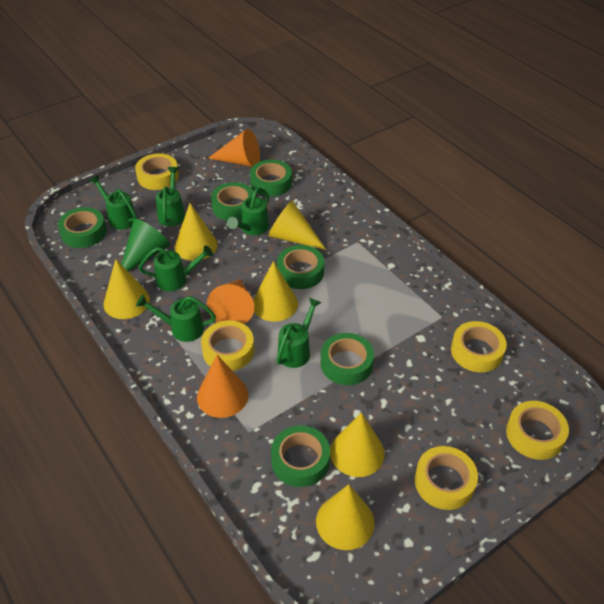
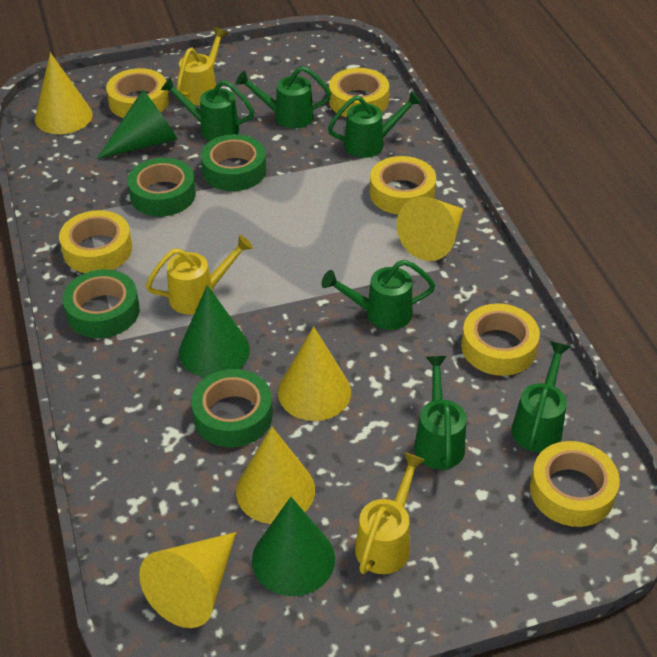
green cone: [121,219,170,272] = 1 -> [97,90,178,159] [179,285,250,378] [252,497,335,596] = 3
green tape: [58,207,107,248] [211,182,254,221] [250,160,292,196] [271,425,330,487] [277,245,324,289] [321,333,374,385] = 6 -> [62,269,140,338] [127,158,196,217] [191,369,273,447] [201,134,266,191] = 4
orange cone: [197,355,248,418] [207,280,254,324] [208,129,260,167] = 3 -> none = 0
yellow cone: [104,259,150,319] [175,203,218,261] [253,261,298,322] [268,201,326,250] [316,484,375,550] [330,412,385,477] = 6 -> [35,52,93,134] [139,532,236,628] [236,427,315,524] [278,326,351,421] [397,196,463,261] = 5
yellow tape: [135,153,179,190] [201,320,254,371] [415,446,478,510] [451,321,507,372] [506,401,569,460] = 5 -> [59,210,132,273] [106,68,169,118] [329,68,389,117] [370,156,436,214] [461,304,540,376] [530,441,620,527] = 6
yellow watering can: none = 0 -> [146,235,253,315] [176,27,228,105] [355,452,425,574] = 3

